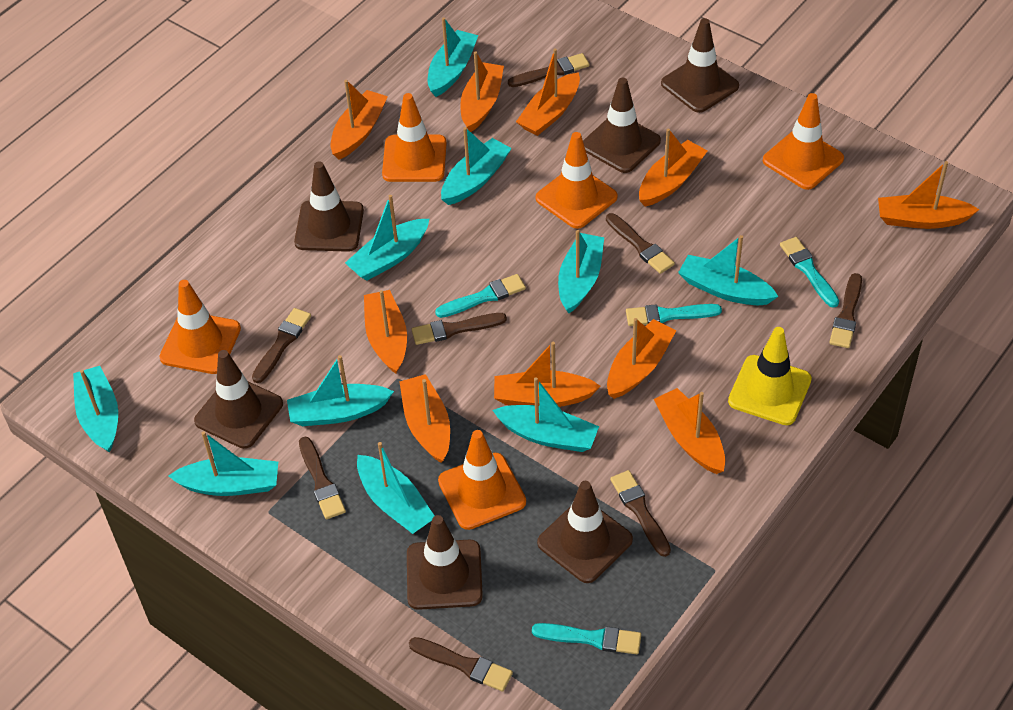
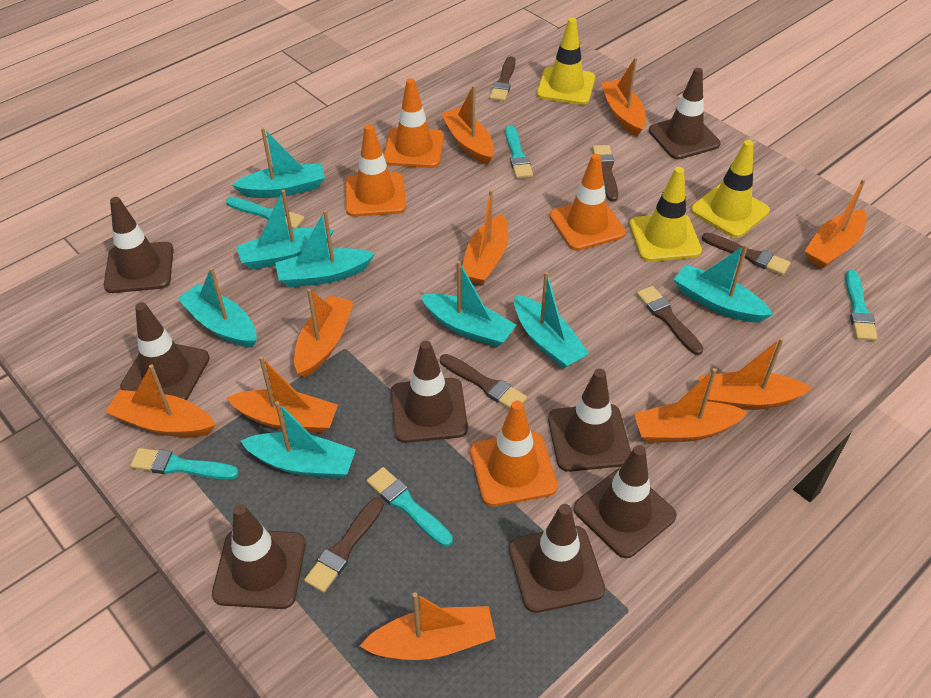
brown brush: [252,308,311,383] [299,437,346,519] [409,637,513,692] [412,313,507,345] [508,53,590,87] [606,213,675,274] [610,470,671,557] [829,273,862,348] = 8 -> [304,498,384,593] [440,354,527,409] [490,56,516,101] [593,145,618,202] [637,286,703,355] [702,233,791,275] = 6
brown traffic cone: [194,350,283,449] [294,161,364,252] [407,515,483,610] [537,481,633,583] [583,78,661,173] [661,18,739,113] = 6 -> [104,197,174,293] [120,302,210,401] [212,504,306,609] [391,341,468,443] [509,504,605,613] [548,369,631,472] [574,445,677,558] [649,68,721,159] = 8
orange traffic cone: [159,280,241,374] [382,93,446,182] [438,430,526,530] [536,132,618,229] [763,93,844,190] = 5 -> [345,124,406,217] [384,78,444,168] [470,400,558,506] [550,154,626,251] = 4
turquoise boat: [73,366,118,453] [169,431,278,496] [287,355,394,426] [345,195,429,281] [357,442,434,534] [428,17,478,97] [441,127,512,205] [493,377,599,452] [558,230,604,313] [678,235,779,305] = 10 -> [177,267,257,348] [232,128,325,198] [236,190,334,270] [241,401,356,479] [275,210,375,287] [421,261,516,347] [514,272,589,369] [673,244,773,322] = 8
turquoise brush: [435,274,526,318] [532,623,641,654] [626,304,722,326] [780,237,839,308] = 4 -> [130,448,239,480] [226,197,305,229] [367,467,453,547] [505,126,533,179] [845,270,878,341] = 5
yellow traffic cone: [728,327,812,425] = 1 -> [537,18,595,105] [629,167,702,262] [691,140,770,238] = 3

